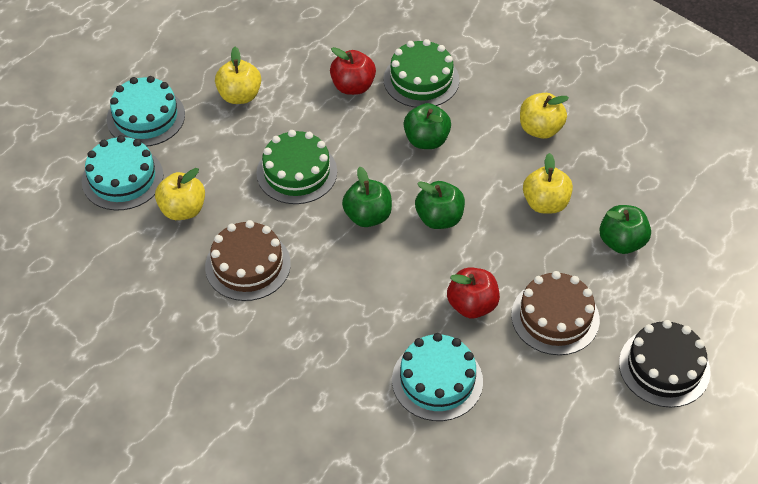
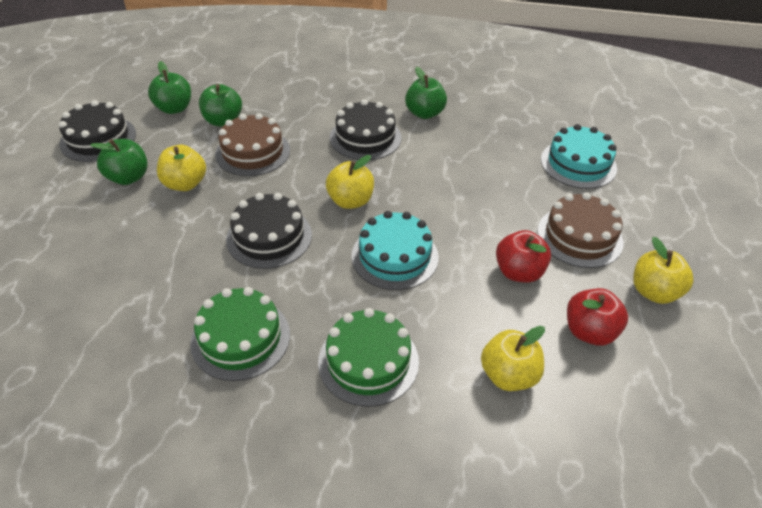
black cake: [619,320,711,408] = 1 -> [59,100,136,162] [226,193,312,269] [330,99,402,160] = 3
turquoise cake: [82,135,163,210] [107,76,185,146] [392,333,483,421] = 3 -> [351,211,439,290] [541,124,617,189] = 2

